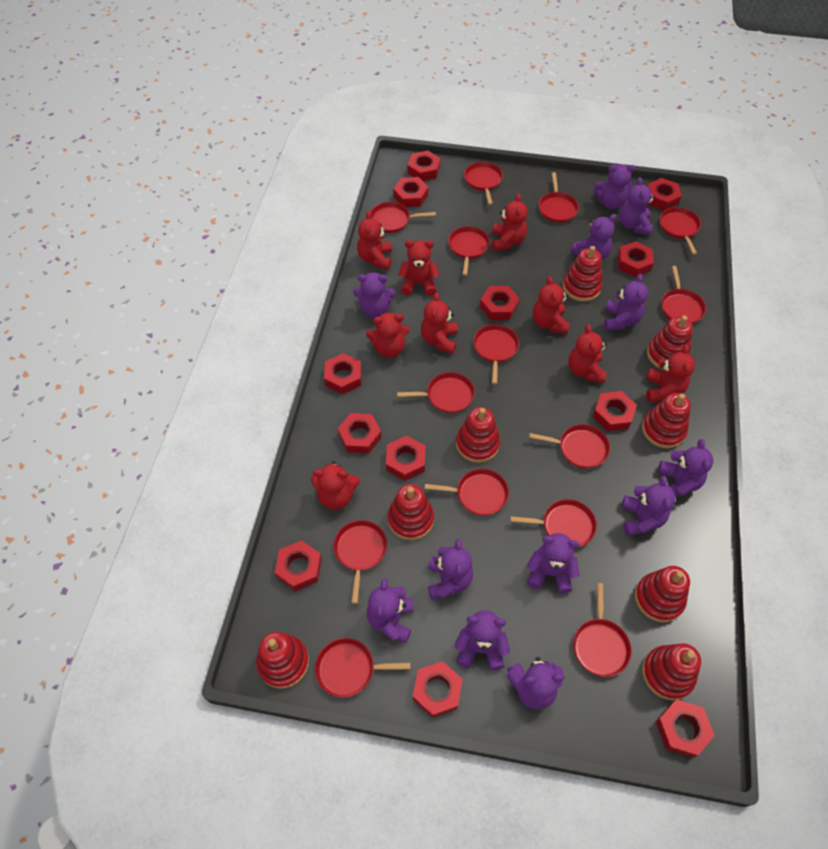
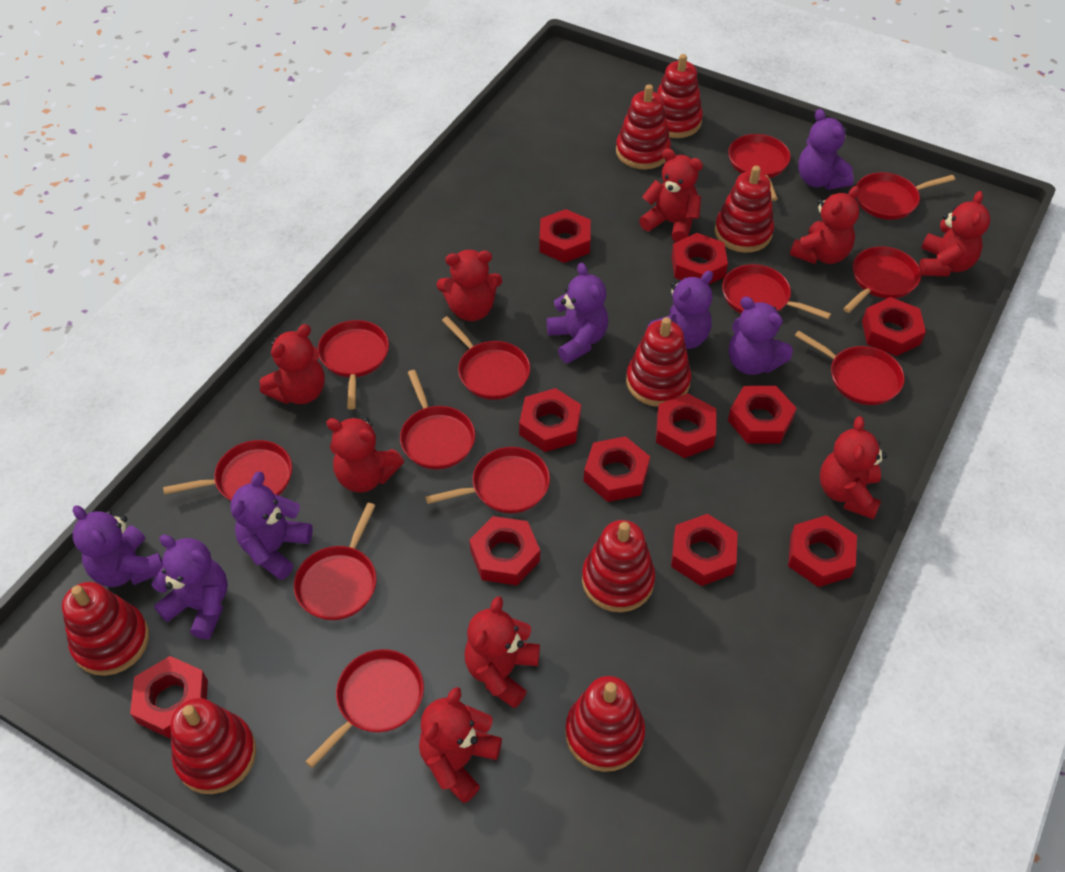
purple teddy bear: [354,272,396,318] [367,579,414,643] [428,539,473,600] [454,610,510,670] [507,657,565,710] [527,533,580,593] [571,214,617,261] [594,164,636,209] [604,274,648,330] [620,177,655,235] [621,476,675,536] [658,439,713,497] = 12 -> [73,505,163,587] [152,535,228,640] [231,471,313,580] [546,263,608,364] [646,271,713,349] [729,297,793,375] [798,109,854,190] = 7
red nut: [275,540,322,591] [324,353,362,394] [338,413,382,453] [386,436,425,481] [393,177,428,207] [408,151,441,181] [413,661,462,718] [480,286,520,320] [593,391,637,431] [617,241,654,277] [647,178,682,211] [655,699,715,758] = 12 -> [130,656,208,738] [469,516,540,585] [519,388,581,452] [539,209,591,263] [584,436,650,502] [656,393,716,458] [671,233,728,285] [671,514,738,586] [728,386,796,444] [788,515,857,587] [862,297,926,356] = 11
red pan: [315,638,411,698] [333,520,387,604] [371,202,436,233] [397,372,475,413] [425,469,509,516] [448,226,490,276] [464,162,503,205] [473,324,519,384] [510,499,597,547] [529,424,610,468] [539,172,579,223] [573,583,631,677] [660,207,701,255] [661,266,706,324] = 14 -> [163,440,292,501] [294,503,377,620] [305,649,424,768] [318,320,389,410] [400,370,475,469] [425,447,550,514] [442,316,530,400] [722,264,831,319] [728,134,791,201] [795,330,905,405] [843,246,921,313] [856,172,955,220] = 12

